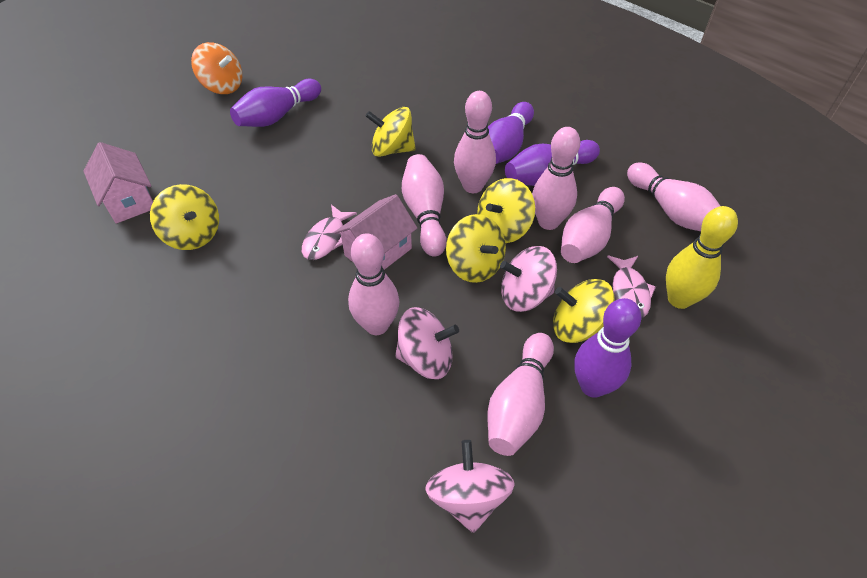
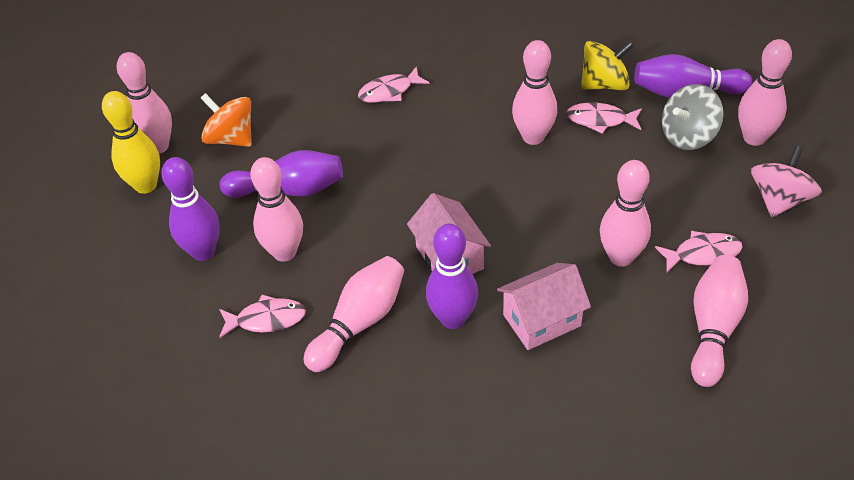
grey spinning top: none = 0 -> [662,84,724,150] = 1
pink fish: [302,205,357,260] [607,256,656,318] = 2 -> [219,295,306,338] [358,66,430,103] [566,102,642,134] [655,231,743,272] = 4
pink spinning top: [395,307,459,379] [425,440,515,533] [500,246,557,312] = 3 -> [751,145,822,217] = 1
yellow spinning top: [150,184,219,250] [366,107,416,157] [446,214,506,283] [477,178,535,243] [553,279,615,343] = 5 -> [581,41,634,90] = 1

